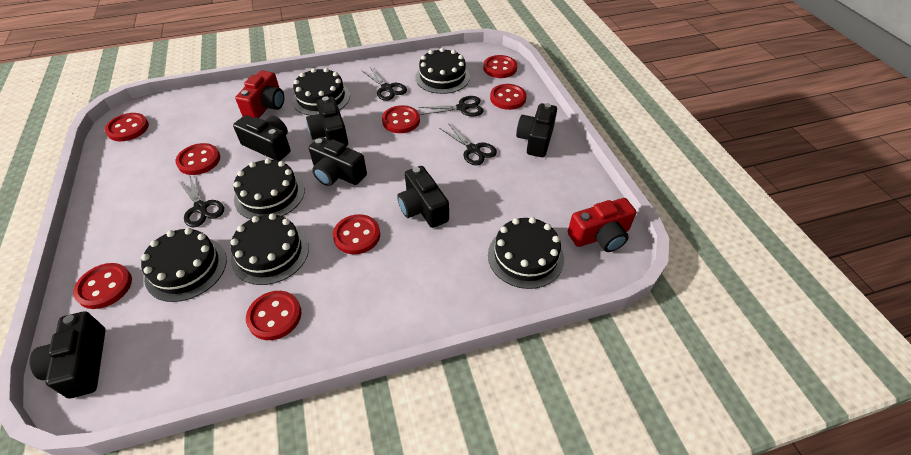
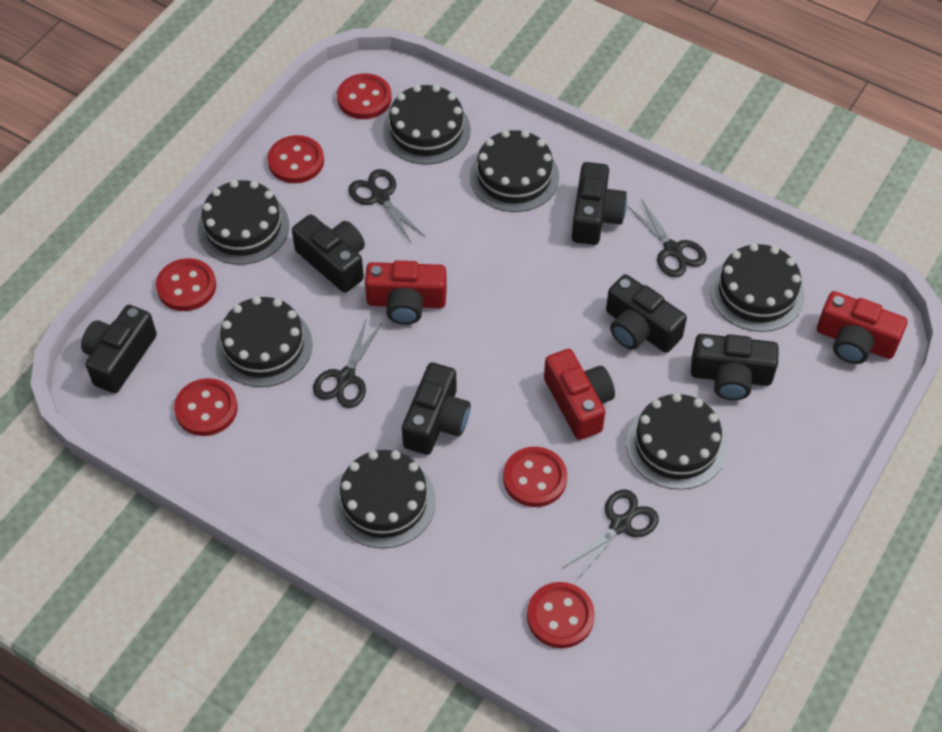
black cake: [141,228,227,302] [230,213,309,285] [234,158,305,219] [292,68,350,116] [415,48,470,94] [488,217,564,289] = 6 -> [198,180,289,265] [216,296,313,387] [333,450,436,548] [383,85,471,165] [470,130,559,212] [626,393,727,490] [710,243,805,332] = 7
red button: [73,263,132,309] [105,113,149,141] [175,143,220,175] [246,291,301,340] [333,214,380,254] [382,105,420,133] [483,55,517,78] [490,84,526,110] = 8 -> [156,258,216,311] [174,378,238,436] [267,135,324,183] [337,74,392,119] [503,447,567,507] [527,582,595,648] = 6
red camera: [235,70,284,118] [568,198,636,252] = 2 -> [365,261,447,325] [544,349,615,440] [817,291,907,364] = 3

